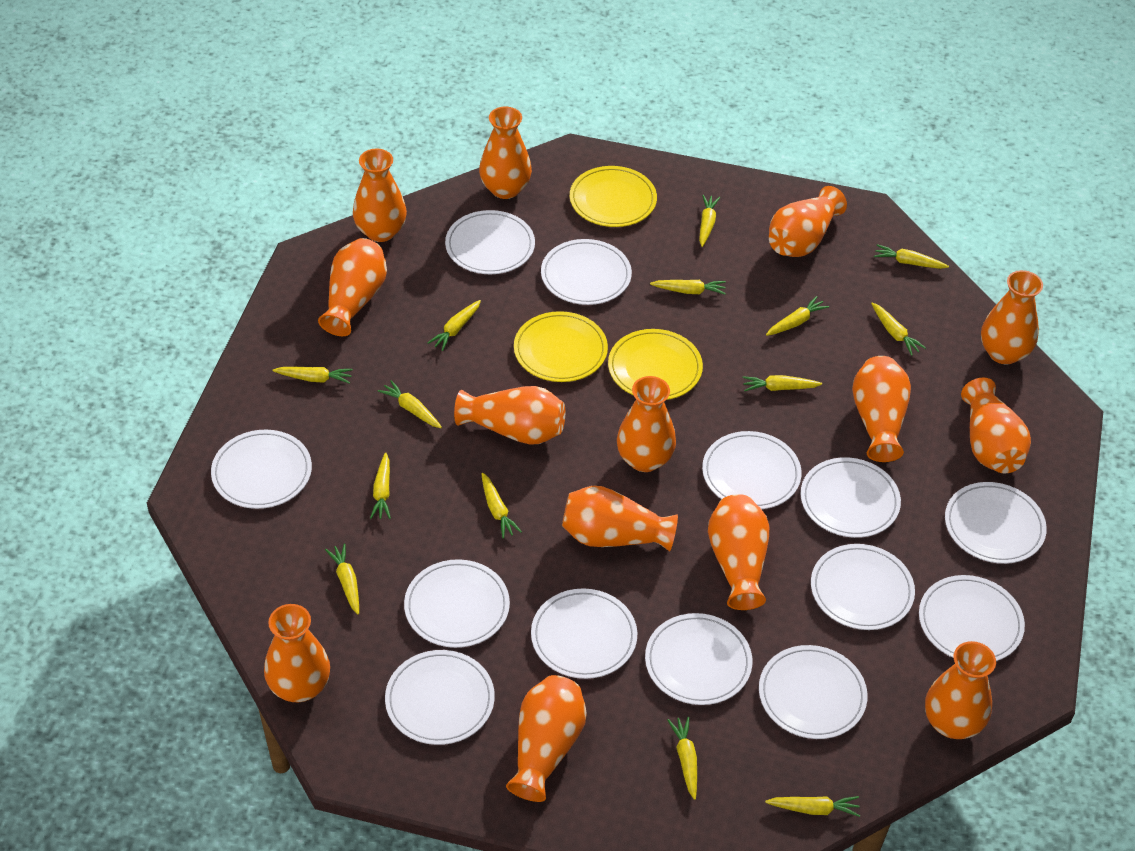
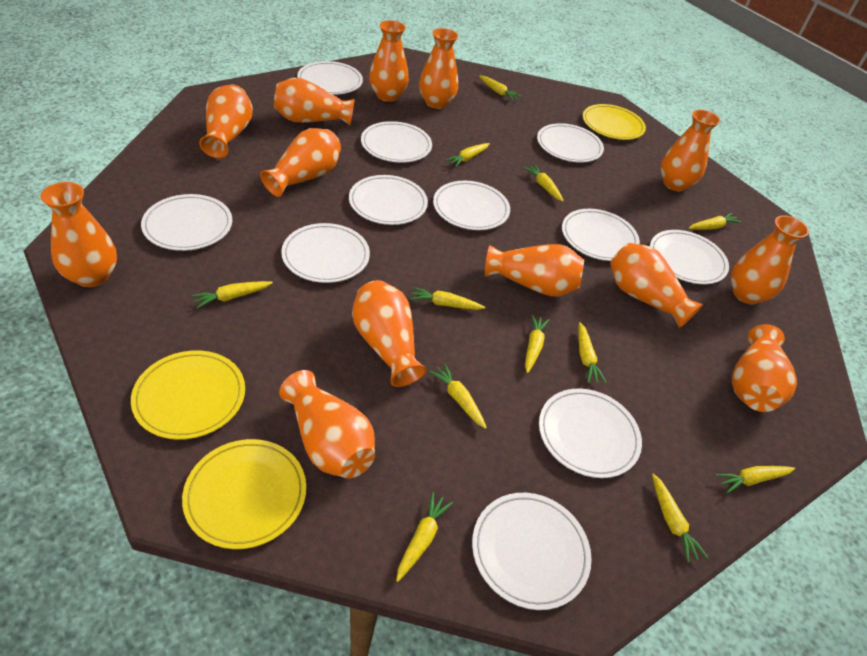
orange vase: [264,604,330,702] [318,238,387,336] [353,149,407,242] [454,386,565,445] [479,107,532,199] [506,675,587,802] [562,486,678,552] [617,376,676,472] [708,494,769,610] [769,186,847,257] [852,356,911,462] [925,641,996,739] [961,378,1031,473] [981,270,1043,365] = 14 -> [41,182,117,287] [199,85,253,158] [260,128,341,197] [274,78,355,125] [279,370,375,479] [352,280,426,387] [369,20,409,102] [419,28,458,109] [485,244,584,297] [610,243,703,328] [661,110,720,191] [731,215,809,304] [732,324,797,412] = 13
white plate: [211,430,312,509] [385,650,495,745] [404,559,510,648] [445,210,535,274] [531,588,637,679] [541,239,632,305] [645,613,752,705] [702,431,802,509] [759,645,868,739] [801,457,901,538] [811,544,915,630] [919,575,1025,661] [945,482,1047,564] = 13 -> [141,194,232,251] [281,223,370,283] [297,61,363,95] [349,175,428,225] [361,121,432,163] [433,181,510,230] [472,493,592,610] [537,123,604,162] [539,389,642,478] [562,209,640,261] [650,230,729,284] = 11
yellow carrot: [273,367,353,384] [325,544,359,614] [370,453,391,519] [378,380,442,428] [427,300,481,351] [481,473,522,538] [650,280,726,295] [668,717,697,800] [699,195,720,247] [743,375,822,391] [765,796,860,817] [766,296,829,336] [871,302,926,356] [874,244,949,269] = 14 -> [192,281,273,309] [396,492,453,582] [410,287,485,310] [429,363,487,429] [445,143,490,167] [479,75,521,100] [523,165,564,202] [525,314,550,373] [578,322,607,383] [652,474,708,563] [689,213,741,230] [715,466,795,494] = 12

